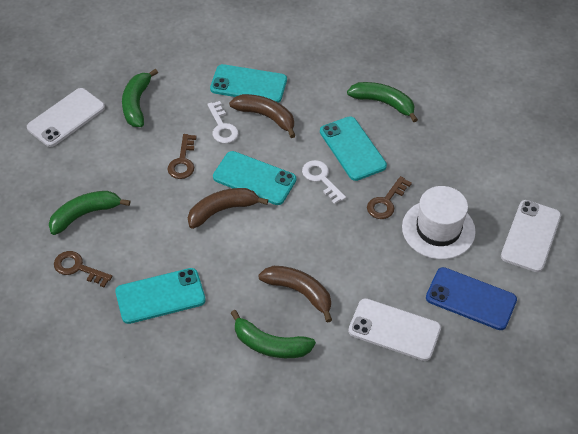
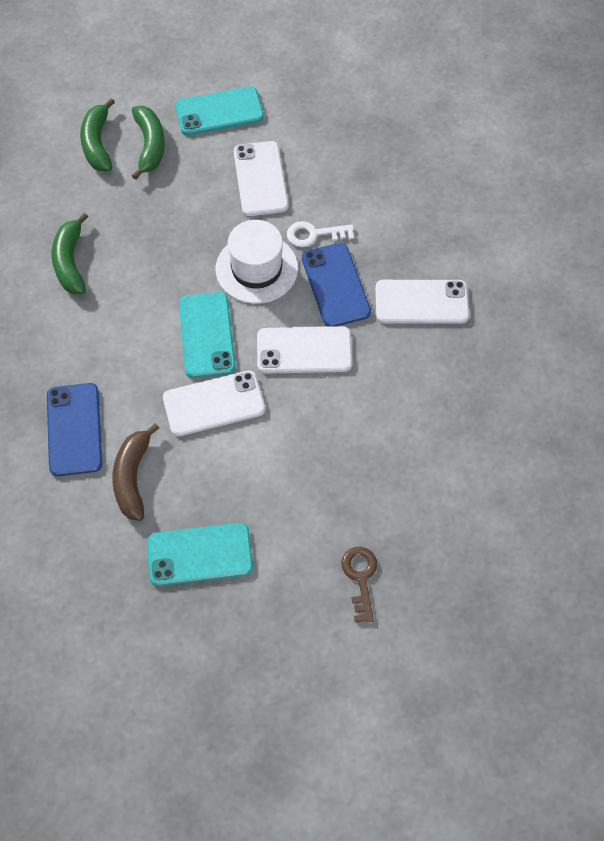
blue phone: [426,267,517,330] = 1 -> [47,383,103,476] [302,243,371,327] = 2
brown banana: [188,188,268,229] [229,94,296,138] [258,266,332,323] = 3 -> [112,423,159,521] = 1
brown key: [54,251,112,287] [167,134,197,179] [367,176,412,219] = 3 -> [341,547,377,623] = 1
green banana: [49,191,130,235] [122,69,158,127] [231,310,316,358] [347,82,418,122] = 4 -> [52,213,88,294] [80,98,115,171] [132,106,165,180] = 3
turquoise phone: [115,268,206,324] [210,64,287,103] [213,151,296,205] [320,116,387,181] = 4 -> [147,523,253,586] [175,86,264,136] [179,292,236,378] = 3
white key: [207,101,238,143] [302,160,346,204] = 2 -> [287,221,354,247] = 1
white phone: [27,88,105,147] [348,298,441,361] [501,200,561,272] = 3 -> [163,371,266,436] [234,141,289,216] [257,326,352,374] [375,280,469,324] = 4

